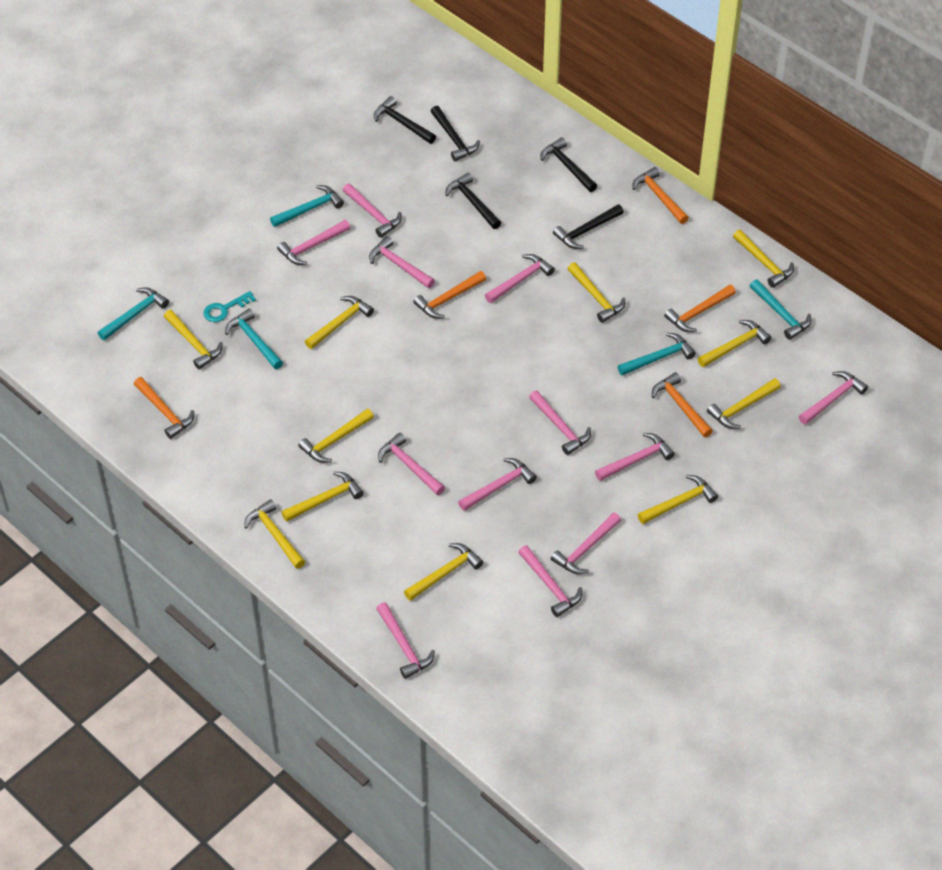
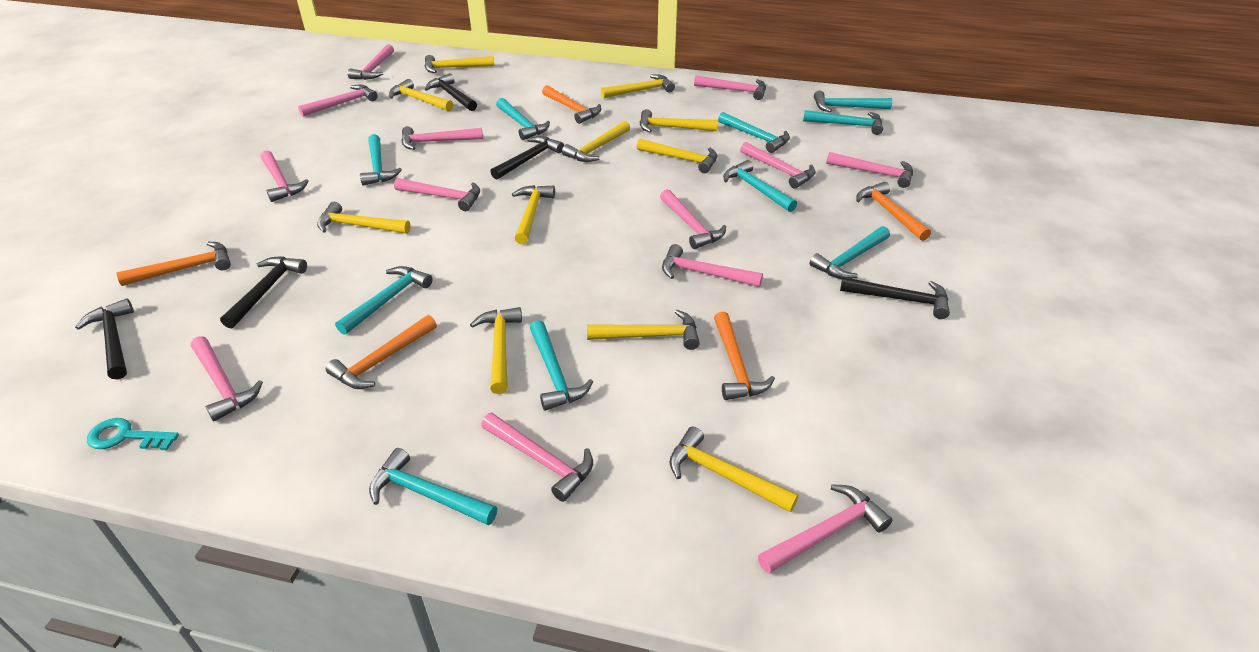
pink hammer: [277,220,350,265] [343,183,402,238] [369,236,435,288] [376,602,435,679] [378,433,445,495] [458,458,537,511] [485,254,555,303] [518,545,582,617] [529,391,591,455] [551,512,621,574] [595,433,675,481] [799,371,868,425] = 12 -> [191,336,263,422] [261,151,309,202] [298,85,377,117] [347,44,394,80] [394,178,480,211] [401,126,483,150] [481,413,593,502] [660,189,726,249] [662,244,763,287] [694,75,766,100] [740,142,816,189] [758,484,892,574] [826,152,913,188] = 13
turquoise hammer: [98,287,169,341] [225,308,283,369] [270,185,344,227] [618,333,696,376] [750,279,811,340] = 5 -> [335,266,433,335] [360,134,402,186] [369,448,497,525] [496,98,550,140] [530,320,593,411] [718,112,790,153] [723,160,797,212] [803,110,883,135] [810,226,890,279] [814,91,892,112] = 10

